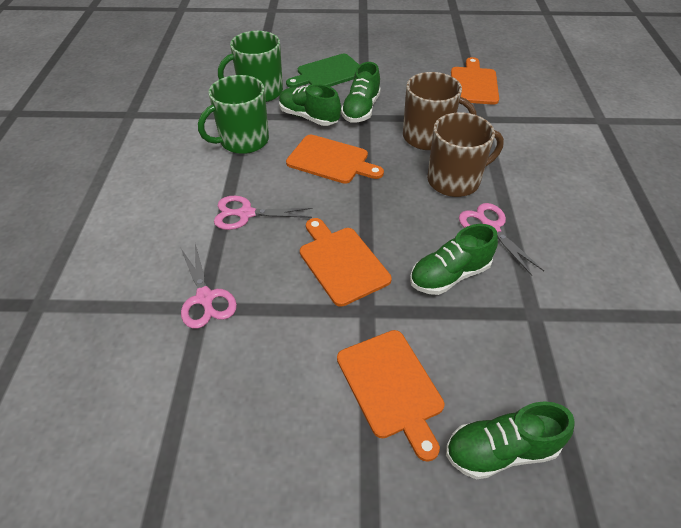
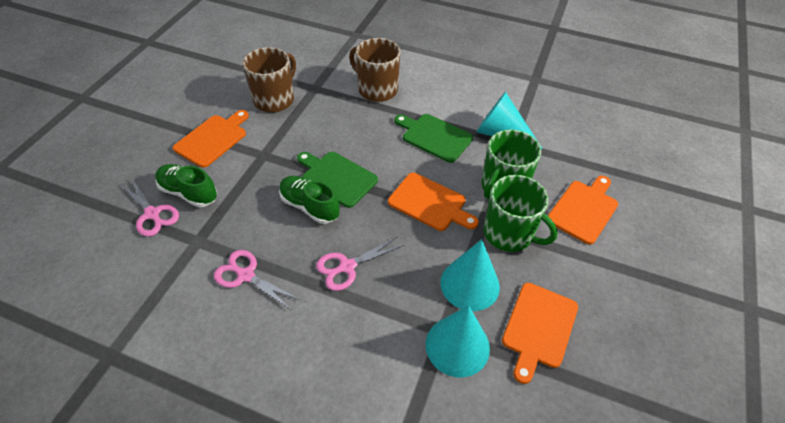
green cutting board: [286,54,359,88] = 1 -> [297,152,378,208] [394,114,473,163] = 2
green shoe: [279,84,341,126] [341,62,381,122] [410,224,498,295] [446,401,574,480] = 4 -> [155,164,217,207] [279,176,340,224] = 2
turquoise cone: none = 0 -> [426,305,490,377] [440,239,500,311] [476,92,543,149] = 3

